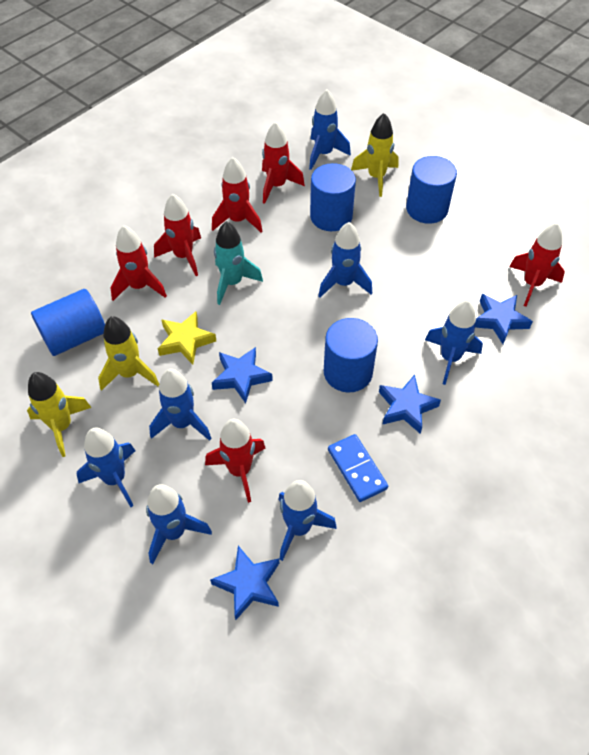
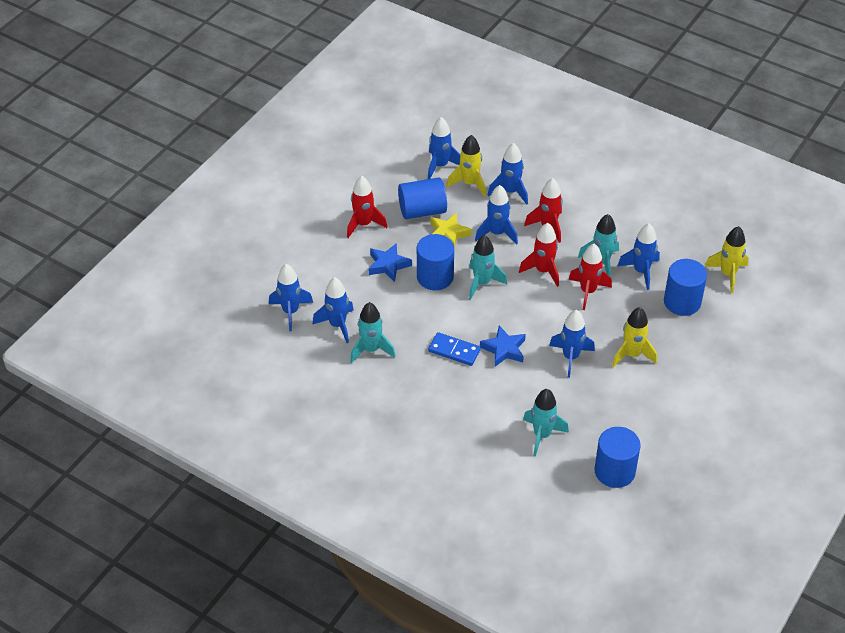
blue star: [210,546,279,620] [212,347,273,404] [379,375,441,434] [475,294,533,344] = 4 -> [369,243,412,282] [480,326,526,367] = 2
red rocket: [110,225,167,301] [154,194,201,276] [205,419,265,503] [212,157,262,232] [262,121,305,204] [509,223,565,307] = 6 -> [347,176,387,238] [519,223,559,287] [524,178,563,243] [568,244,612,310] = 4
turquoise rocket: [214,221,263,305] = 1 -> [350,302,396,363] [469,235,507,300] [523,389,569,457] [578,214,619,277] = 4

